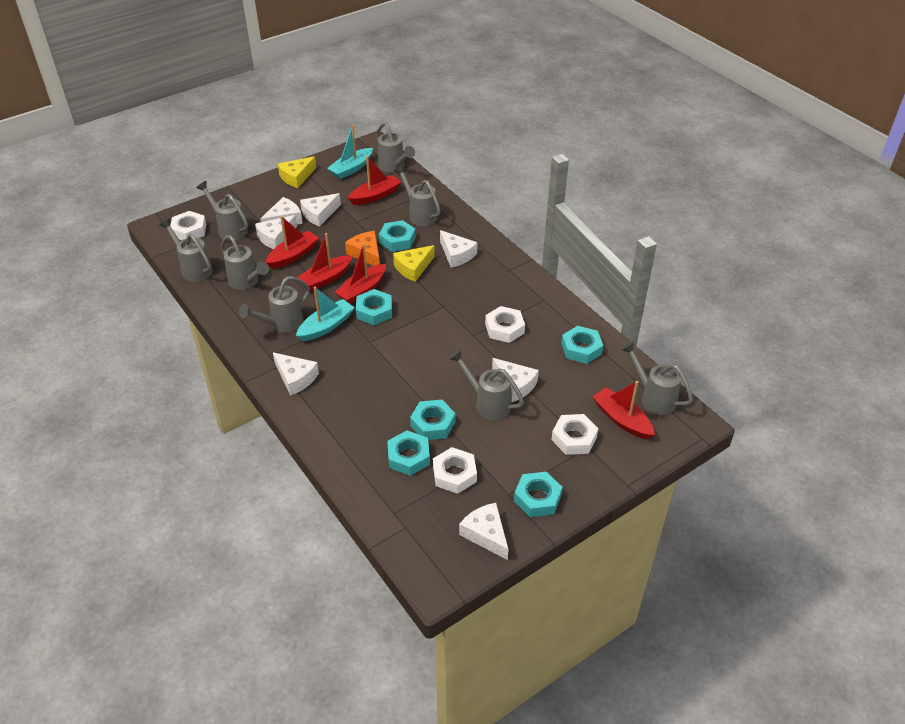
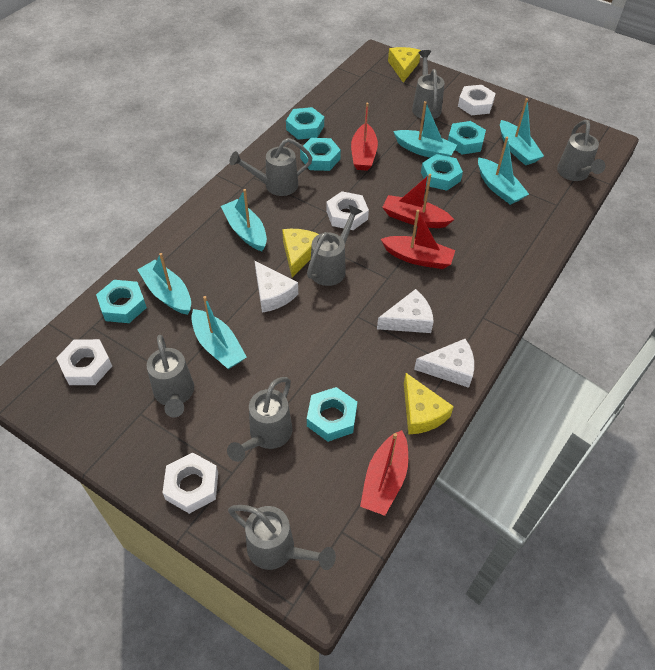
grey watering can: [159,218,213,282] [196,181,248,241] [221,235,269,290] [239,276,310,333] [376,122,415,173] [394,165,441,226] [449,350,524,420] [621,342,693,415] = 8 -> [147,335,194,418] [227,377,292,462] [228,505,336,570] [230,138,313,196] [307,205,363,286] [412,50,445,119] [557,120,605,181] = 7
orange cheese: [345,231,380,266] = 1 -> none = 0
red boat: [266,216,319,269] [297,233,353,291] [334,243,386,304] [348,156,401,205] [592,381,655,439] = 5 -> [351,102,378,171] [360,430,408,516] [381,210,455,269] [382,174,454,228] = 4
turquoise boat: [296,287,355,341] [327,125,373,179] = 2 -> [137,253,191,315] [191,296,247,369] [221,189,267,251] [393,101,457,158] [478,136,529,205] [500,98,544,165] = 6
white cheese: [255,215,297,249] [260,197,303,224] [273,352,319,396] [300,193,341,227] [440,230,477,268] [459,503,509,560] [492,358,539,402] = 7 -> [255,261,298,313] [377,289,434,333] [414,339,474,388] = 3
yellow cheese: [278,156,316,188] [393,245,435,282] = 2 -> [282,229,319,278] [388,47,421,82] [404,373,454,435] = 3

